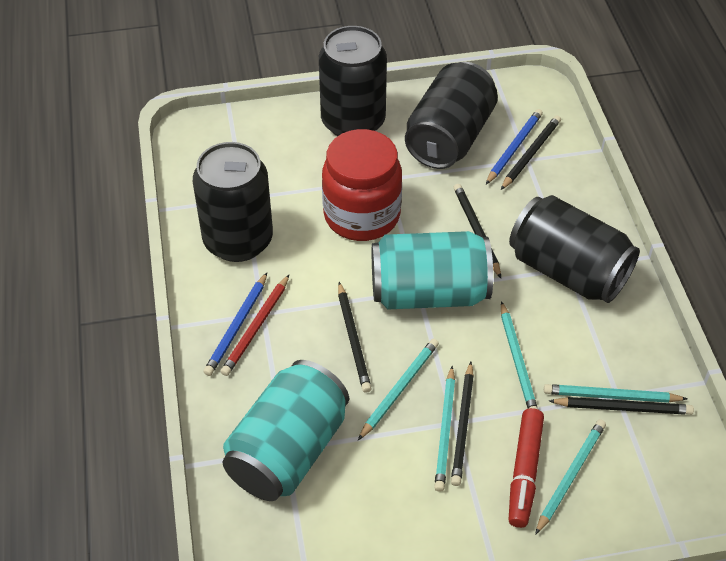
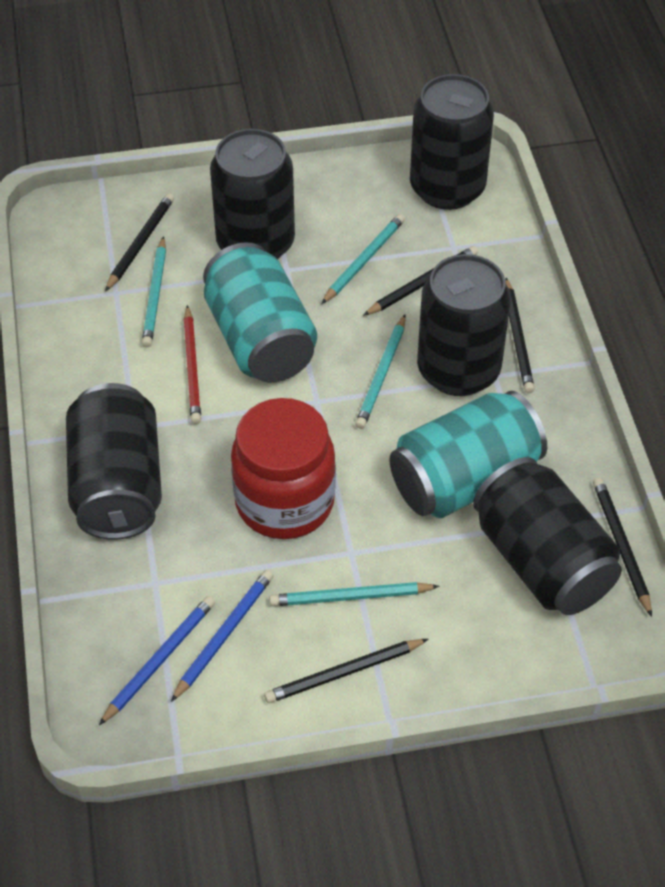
black can: [193,142,273,262] [319,26,387,136] [405,62,498,169] [509,195,640,303] = 4 -> [66,383,162,540] [210,129,295,259] [410,74,494,210] [417,254,511,396] [473,457,622,615] = 5
red marker: [508,408,544,528] = 1 -> none = 0
turquoise pencil: [358,339,439,440] [434,366,455,492] [501,301,538,409] [535,419,606,535] [544,384,687,403] = 5 -> [142,236,166,347] [269,582,440,606] [321,214,405,304] [355,315,406,429] = 4

